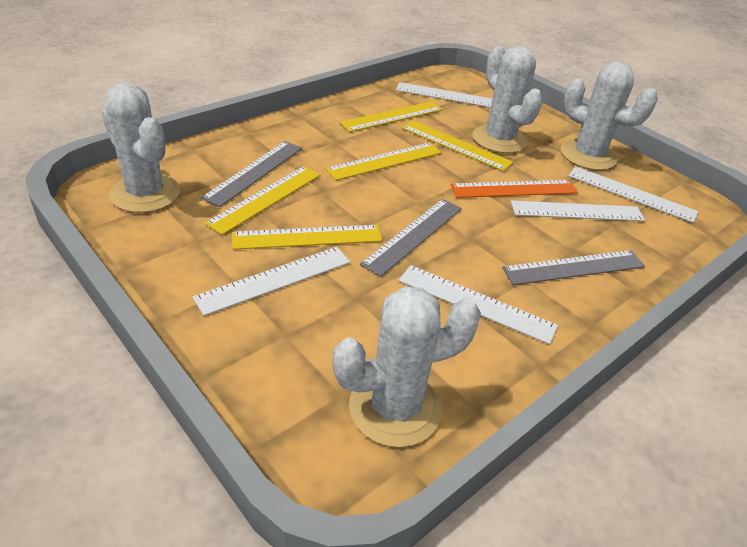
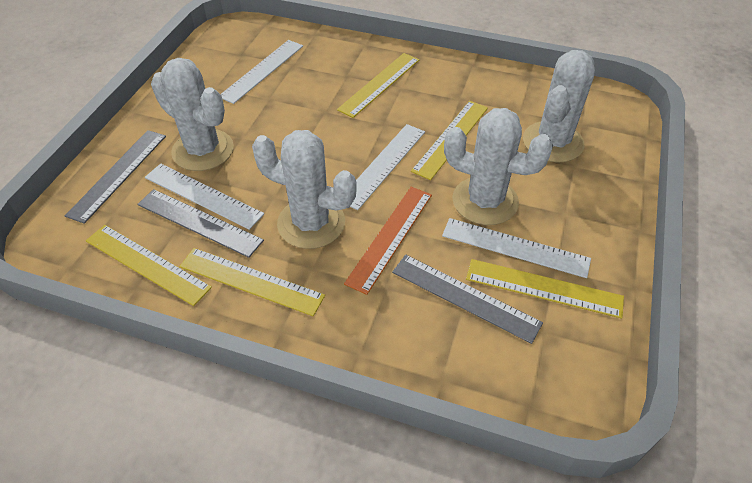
white ruler: [192,247,350,316] [396,82,492,108] [399,265,558,344] [511,200,645,221] [568,166,699,223] = 5 -> [145,164,264,230] [220,40,303,104] [350,124,425,210] [442,218,591,278] = 4

